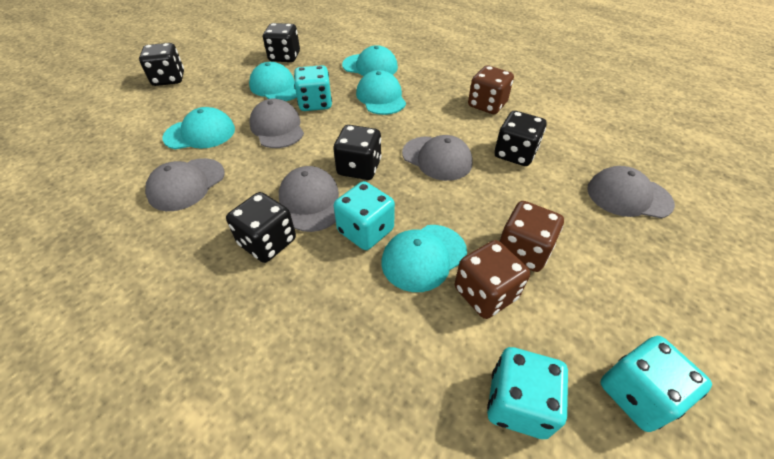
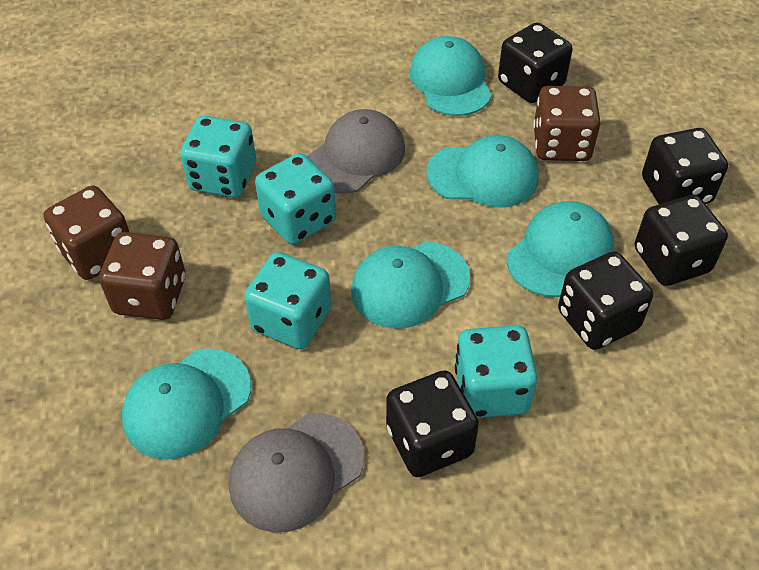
grey cap: [145,158,225,211] [249,99,304,148] [279,166,339,232] [402,135,473,181] [587,166,675,219] = 5 -> [229,413,364,532] [307,109,405,194] = 2

